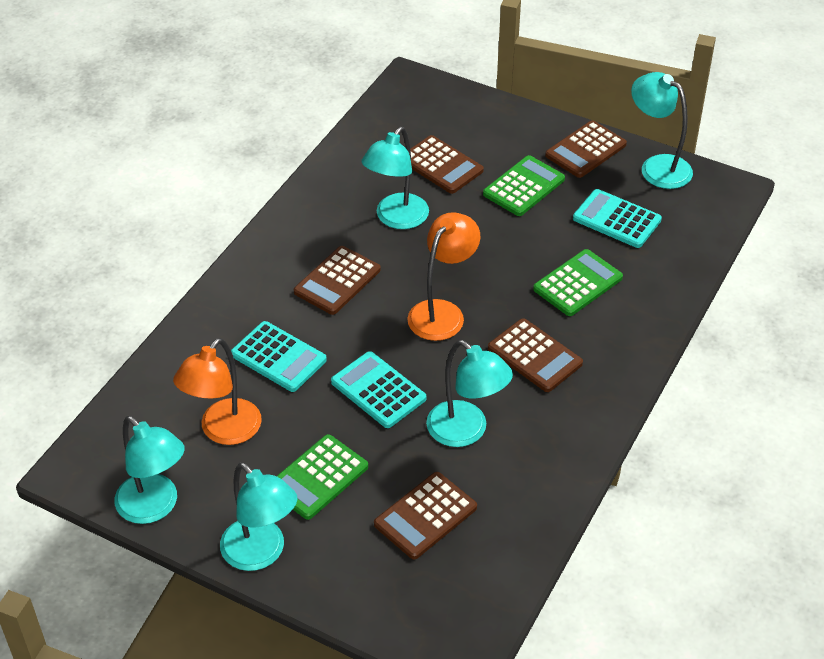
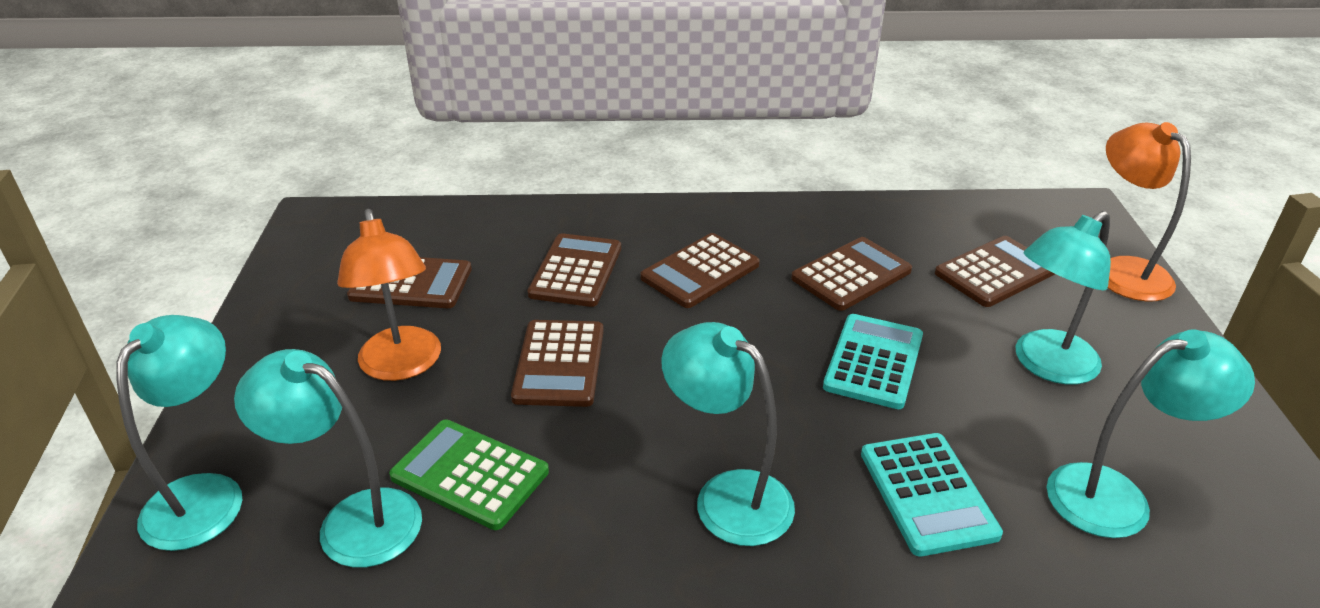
brown calculator: [294,246,381,315] [374,472,477,559] [410,135,484,194] [488,318,583,392] [545,120,627,178] = 5 -> [347,257,472,308] [511,320,604,407] [527,233,621,307] [641,233,760,308] [791,237,912,311] [935,236,1055,307] = 6
green calculator: [277,434,368,520] [483,155,565,216] [533,249,623,316] = 3 -> [389,420,549,530] = 1
turquoise calculator: [231,321,327,392] [331,351,426,428] [573,189,662,248] = 3 -> [823,314,923,409] [861,433,1003,557] = 2

